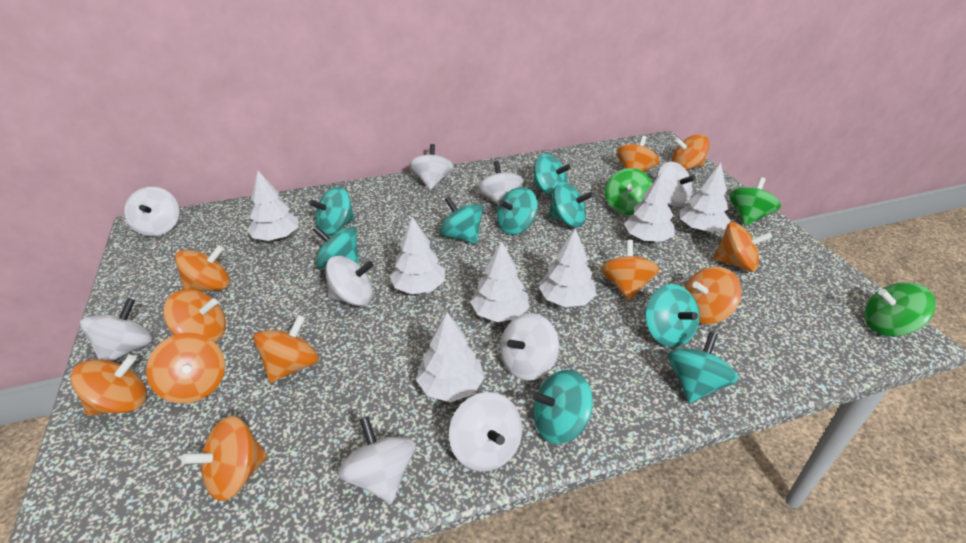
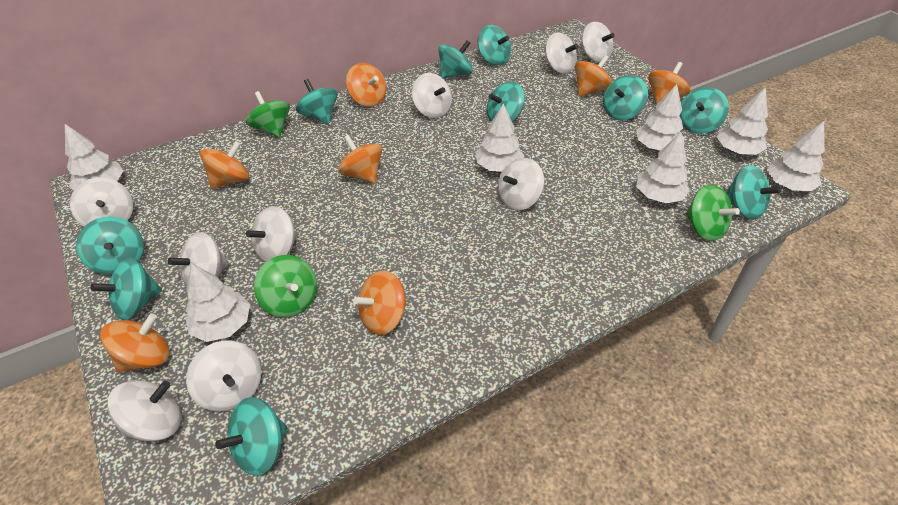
orange spinning top: [70,355,147,416] [146,333,225,404] [163,290,226,343] [175,245,230,292] [181,416,268,501] [254,315,319,383] [600,240,660,301] [617,136,659,172] [671,134,710,170] [685,266,742,324] [713,222,772,272] = 11 -> [100,313,170,373] [200,141,249,189] [338,135,382,184] [346,63,386,107] [353,270,406,335] [575,55,612,96] [648,62,690,105] = 7
turquoise spinning top: [309,187,355,235] [313,226,359,269] [439,197,483,244] [496,187,538,235] [532,370,593,444] [533,154,571,196] [549,182,593,227] [645,284,700,347] [667,332,739,403] = 9 -> [76,216,144,275] [90,257,162,320] [215,397,287,475] [296,79,338,124] [438,40,472,79] [478,25,511,65] [487,81,525,122] [603,75,648,120] [679,87,729,134] [726,165,781,220] = 10

